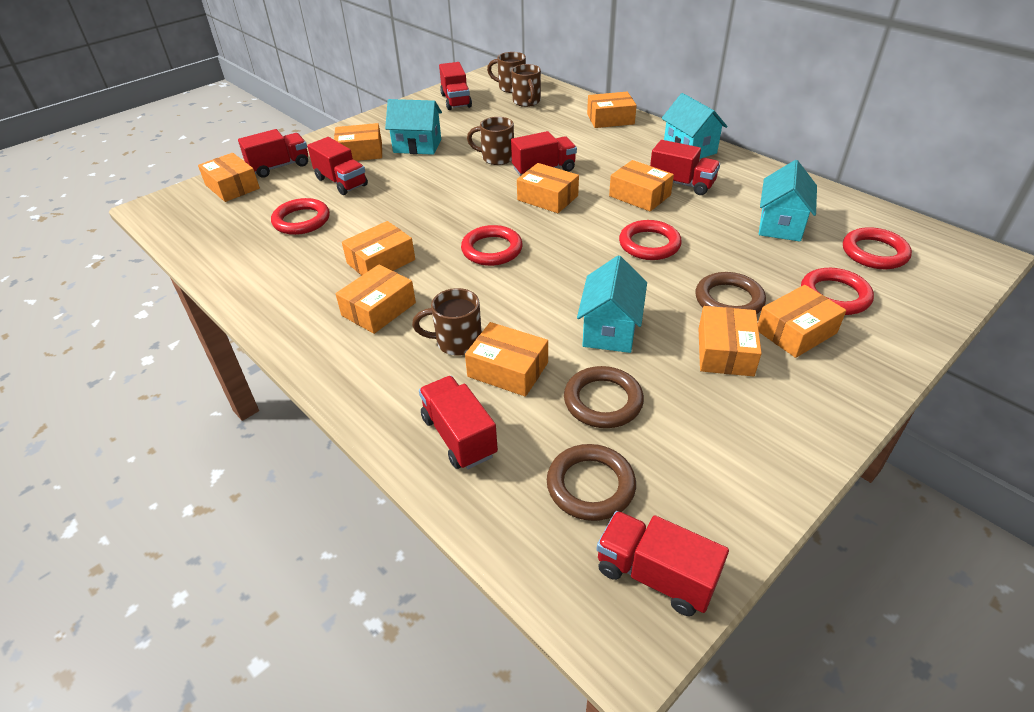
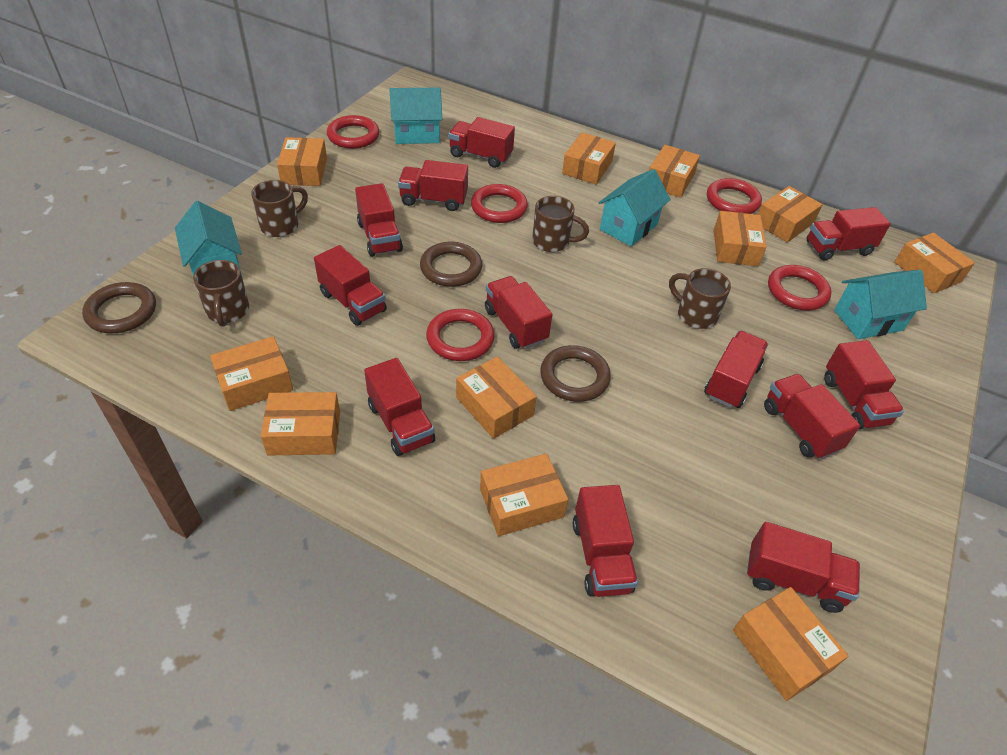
orange box: [198,153,260,202] [334,123,382,161] [336,265,416,334] [342,221,415,275] [465,322,548,397] [517,163,579,213] [587,92,637,128] [609,160,674,211] [699,306,762,377] [758,285,846,358] = 10 -> [210,336,293,411] [261,392,340,456] [277,137,327,186] [456,356,537,439] [480,453,568,536] [562,132,616,184] [649,145,700,198] [713,211,767,266] [733,587,848,701] [758,186,823,242] [894,233,975,293] = 11
red truck: [238,129,308,178] [307,137,368,195] [419,376,498,469] [439,62,472,110] [511,131,577,176] [596,511,729,616] [650,140,720,195] = 7 -> [314,245,387,326] [355,183,403,257] [364,358,435,456] [398,160,468,211] [448,117,515,168] [485,276,552,349] [573,485,638,597] [704,331,768,408] [747,522,860,613] [764,374,860,459] [806,207,890,260] [824,340,904,429] = 12

